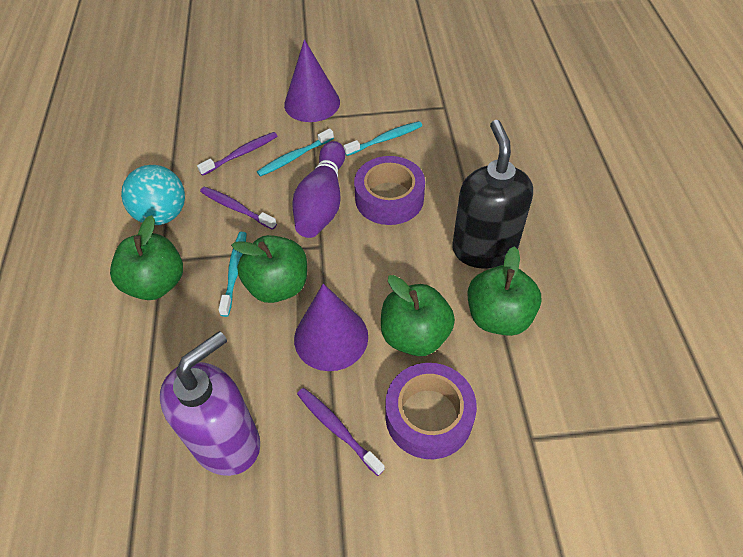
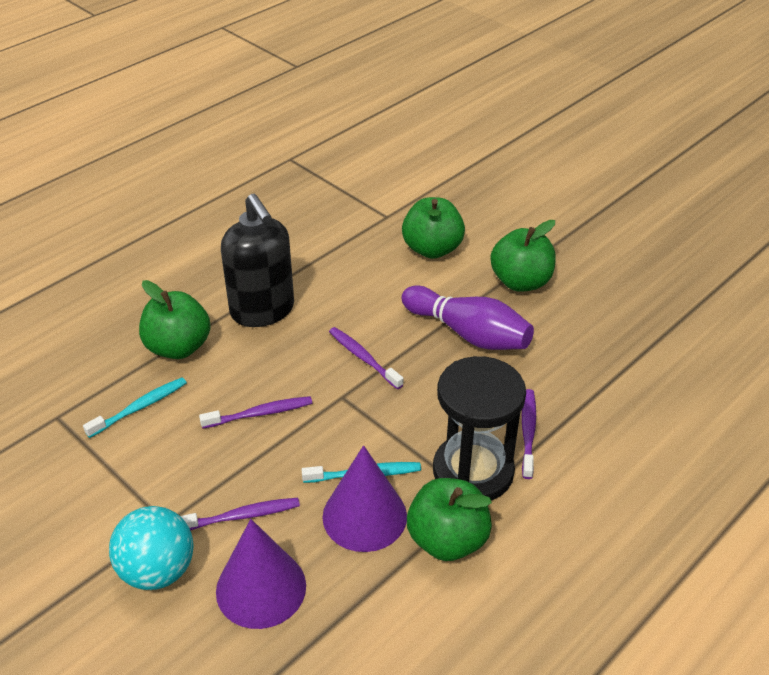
black hourglass: none = 0 -> [433,356,526,501] = 1
purple soap dispenser: [160,331,260,476] = 1 -> none = 0
purple tape: [354,156,425,225] [385,363,477,459] = 2 -> none = 0
purple toothbrush: [197,132,278,176] [200,187,277,230] [297,388,385,476] = 3 -> [180,498,300,530] [199,396,312,429] [329,327,404,389] [522,389,536,479] = 4
turquoise toothbrush: [218,232,247,317] [257,128,334,177] [344,121,422,156] = 3 -> [83,377,187,438] [302,462,421,483] = 2

